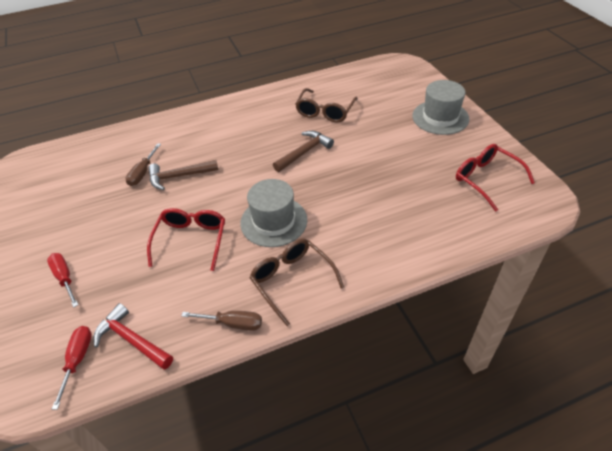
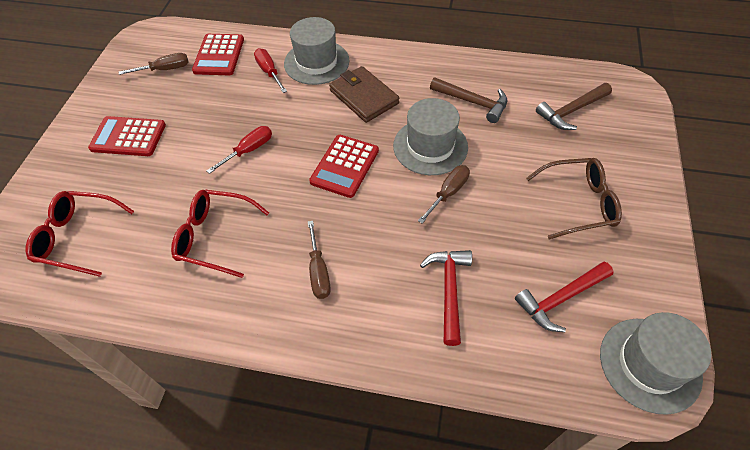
brown glasses: [249,238,344,326] [295,88,358,123] = 2 -> [526,158,622,239] = 1
brown screwdriver: [125,143,161,186] [181,311,262,331] = 2 -> [119,53,188,75] [308,221,331,299] [418,165,470,224] = 3
brown wallet: none = 0 -> [329,66,399,123] = 1
grey hat: [240,179,307,247] [412,80,469,135] = 2 -> [284,17,350,85] [393,98,468,175] [600,312,711,415] = 3
red calculator: none = 0 -> [88,116,166,156] [192,34,244,75] [309,135,379,198] = 3
red hammer: [93,303,173,370] = 1 -> [420,250,472,346] [515,261,614,332] = 2

